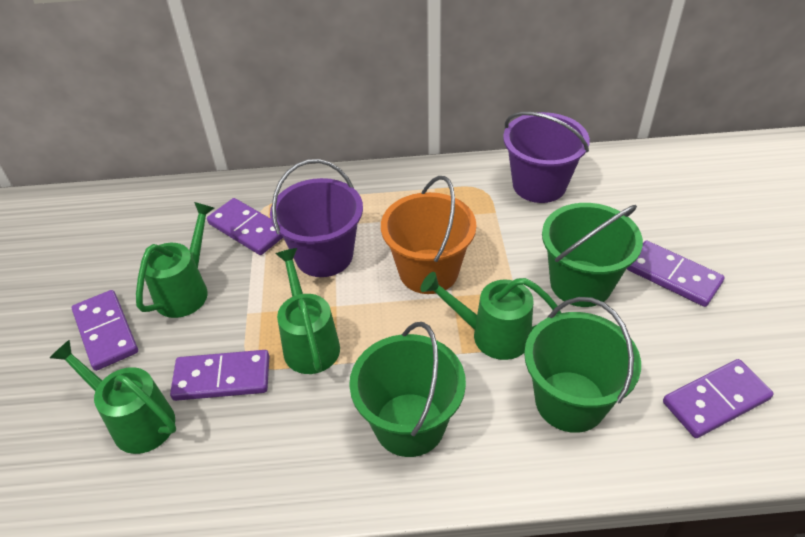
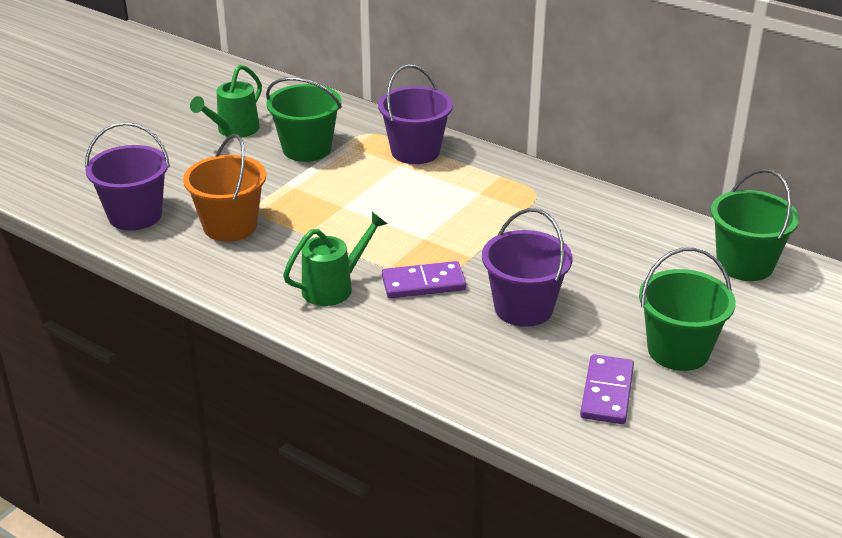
green watering can: [50,340,176,454] [136,202,214,318] [275,248,340,374] [420,272,561,360] = 4 -> [190,65,262,138] [283,212,387,306] = 2
purple bucket: [270,159,363,277] [503,112,590,203] = 2 -> [85,122,170,230] [378,64,453,164] [482,208,573,327] = 3
purple domino: [72,290,138,371] [170,350,269,401] [207,198,283,255] [627,241,725,307] [663,359,774,438] = 5 -> [382,261,466,298] [580,354,634,424] = 2

